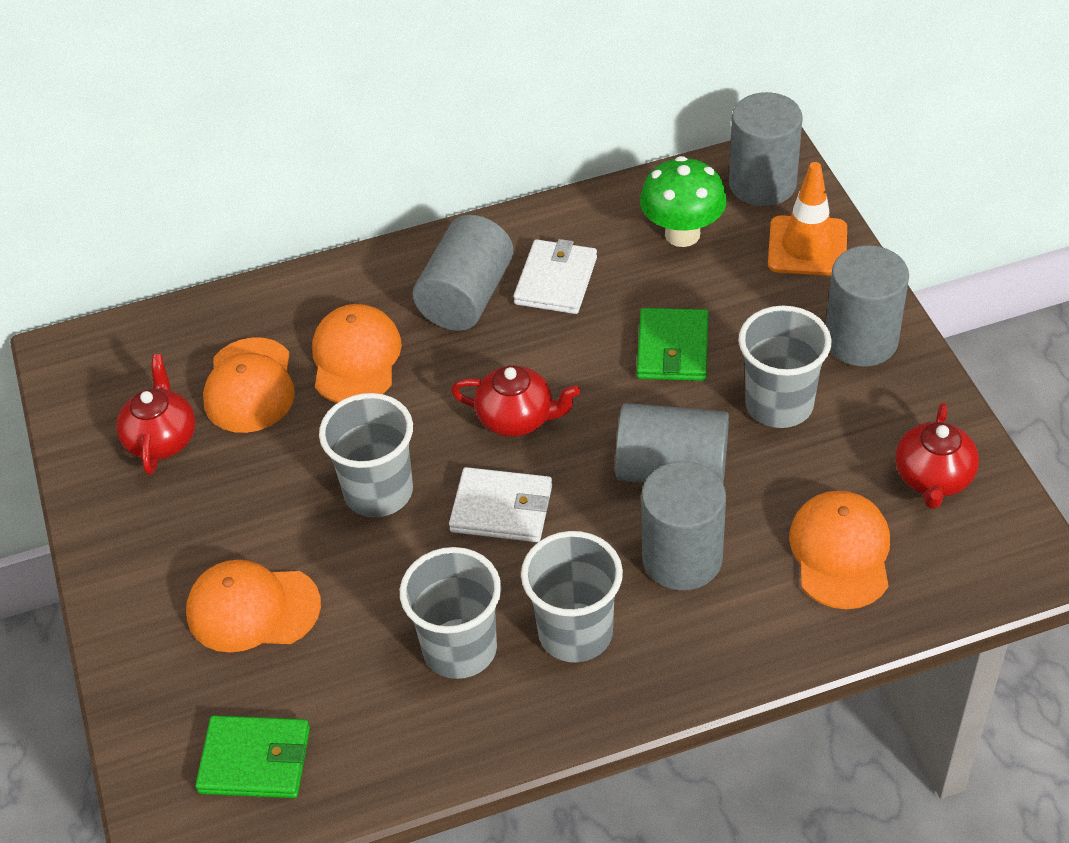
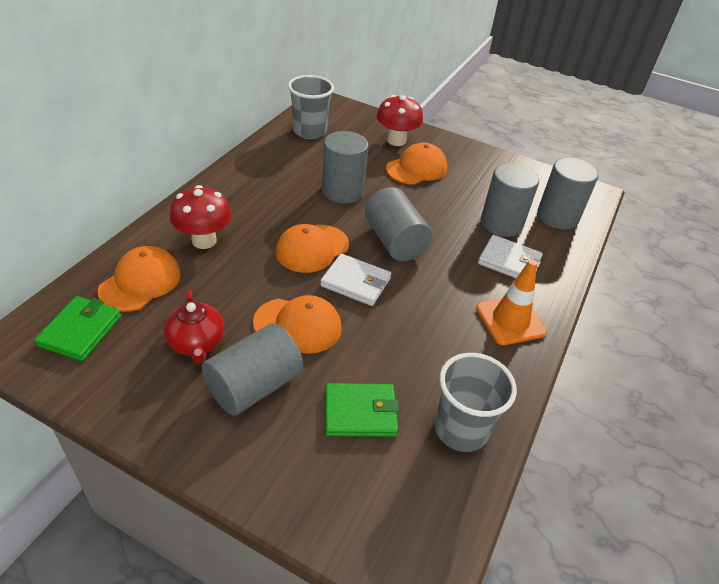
green mushroom: [640,156,727,247] = 1 -> none = 0
grey cup: [319,393,413,517] [400,547,501,679] [521,531,623,662] [739,306,832,428] = 4 -> [288,75,334,139] [435,353,517,452] = 2
red mushroom: none = 0 -> [170,185,232,249] [376,95,423,146] = 2
red teapot: [116,354,195,475] [451,365,580,437] [895,402,979,509] = 3 -> [164,290,225,364] = 1

